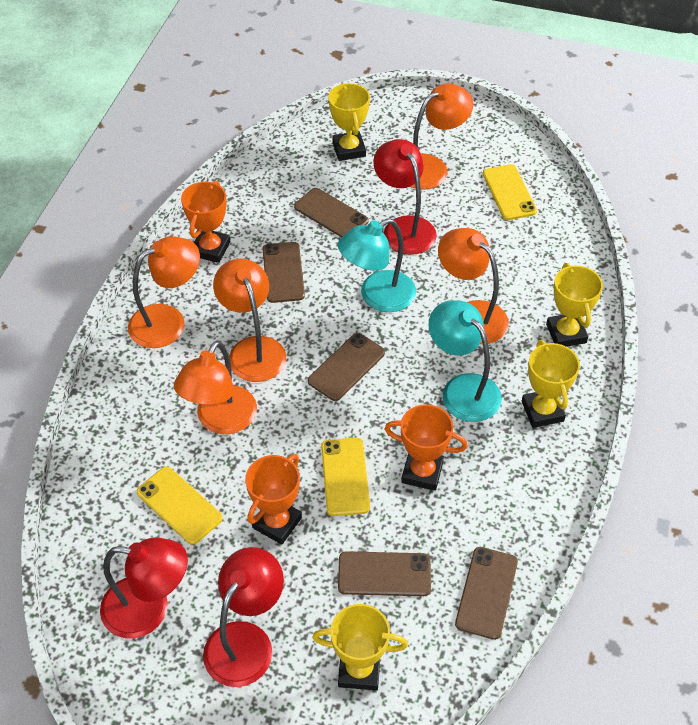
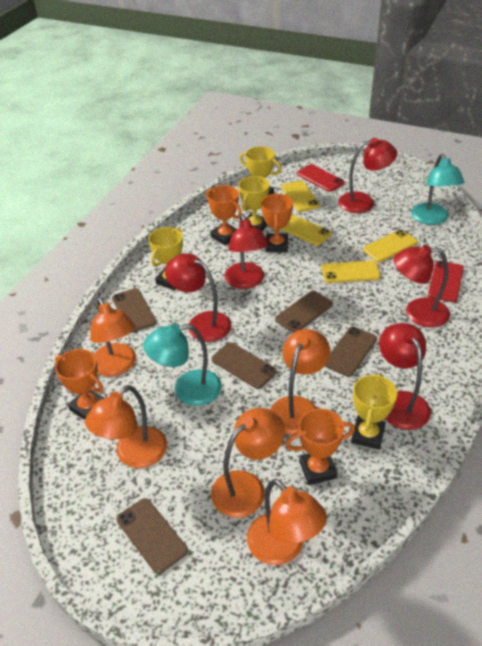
orange trophy: [181,181,230,263] [245,454,302,545] [385,404,468,491] = 3 -> [55,349,104,420] [206,185,242,246] [261,194,293,253] [286,409,355,485] = 4
red lamp: [100,538,188,638] [203,547,284,687] [373,139,437,255] = 3 -> [165,253,231,342] [224,214,269,289] [338,138,397,213] [379,323,431,430] [394,245,450,328] = 5
red phone: none = 0 -> [297,164,345,192] [428,261,464,302] = 2
yellow phone: [137,467,223,545] [321,438,370,516] [483,164,537,220] = 3 -> [280,215,331,245] [282,181,320,212] [322,261,381,283] [363,230,418,262] = 4

